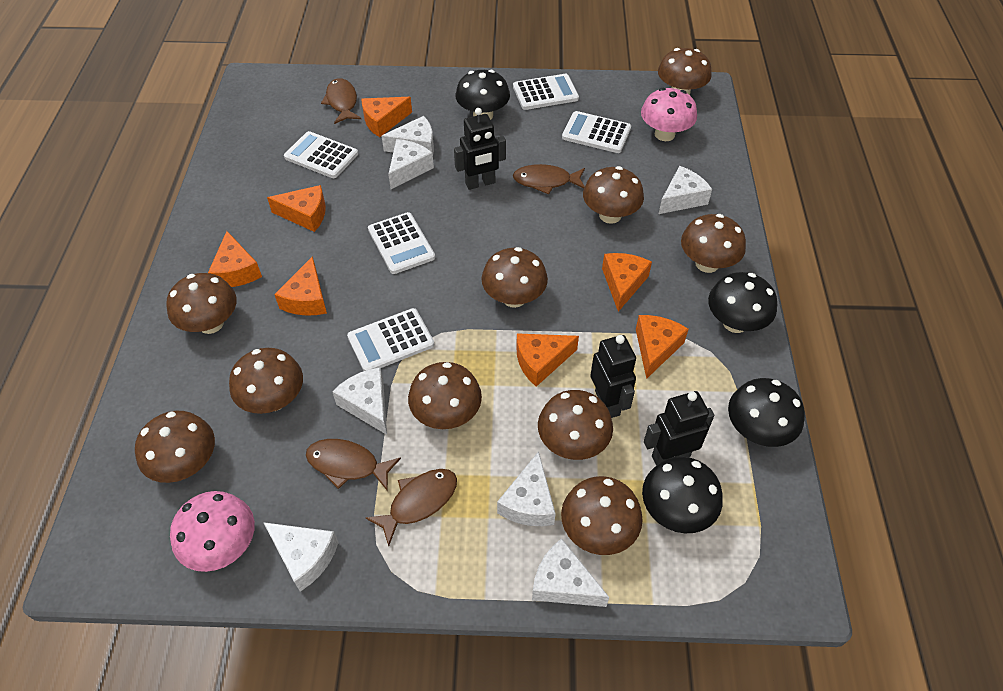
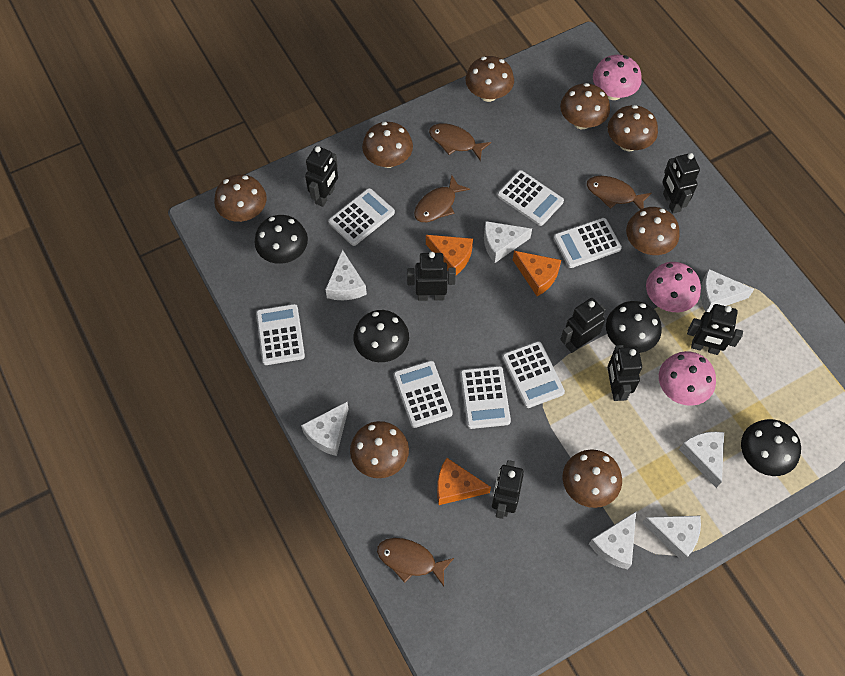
black robot: [454,108,506,190] [590,335,636,418] [644,391,714,466] = 3 -> [305,146,338,207] [407,252,456,301] [492,460,524,519] [560,298,606,353] [607,345,642,401] [662,153,700,214] [687,304,743,355] = 7
brown mushroom: [135,411,215,483] [166,273,237,334] [229,348,303,414] [408,362,482,429] [482,247,548,308] [538,390,613,460] [561,476,643,555] [583,166,644,224] [658,48,712,95] [681,214,746,273] = 10 -> [214,174,267,222] [350,421,409,478] [362,122,413,168] [465,56,514,102] [560,83,610,129] [563,449,622,508] [608,105,658,151] [626,207,680,255] = 8
orange cheese: [208,231,262,287] [267,185,326,232] [274,256,327,316] [362,97,412,137] [516,333,579,387] [602,253,652,312] [636,315,689,379] = 7 -> [426,235,473,275] [437,458,491,505] [513,251,561,296] = 3
pink mushroom: [170,491,255,572] [641,88,697,141] = 2 -> [593,55,642,100] [646,262,701,312] [659,351,716,406] = 3
white calculator: [284,131,358,178] [347,308,434,371] [368,212,435,274] [513,74,579,110] [562,111,631,153] = 5 -> [256,304,305,365] [328,188,395,246] [394,361,453,428] [460,366,511,429] [497,170,564,226] [502,341,565,408] [554,218,622,268] = 7

